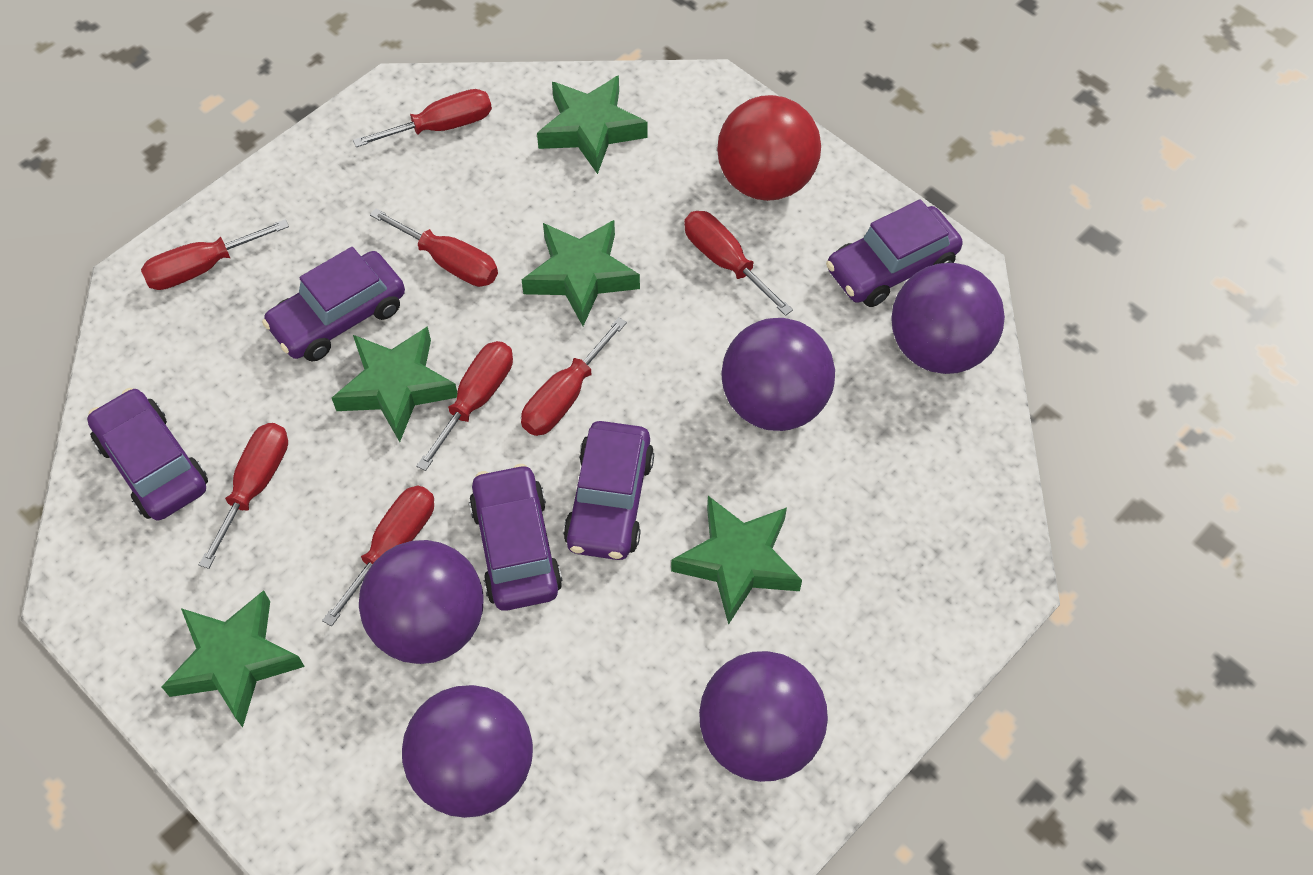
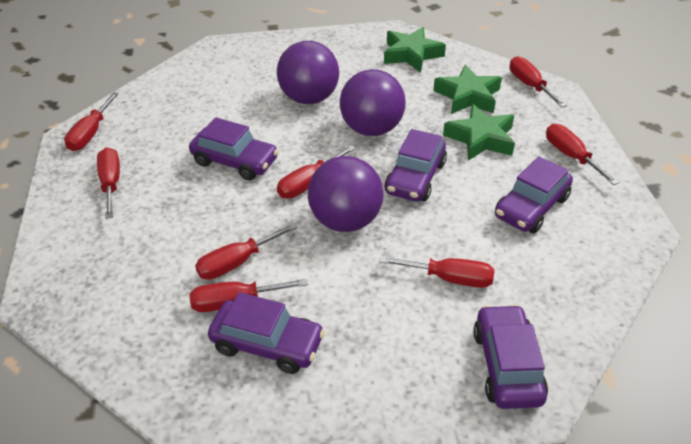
green star: [162,590,305,728] [332,326,457,442] [522,220,640,326] [537,75,648,174] [671,496,802,625] = 5 -> [384,27,446,73] [433,65,502,114] [443,104,515,161] = 3
purple ball: [359,540,484,664] [402,685,533,818] [699,651,828,782] [721,318,835,431] [891,263,1005,374] = 5 -> [277,41,339,104] [308,156,384,232] [340,69,406,136] = 3
red ball: [717,95,821,201] = 1 -> none = 0

